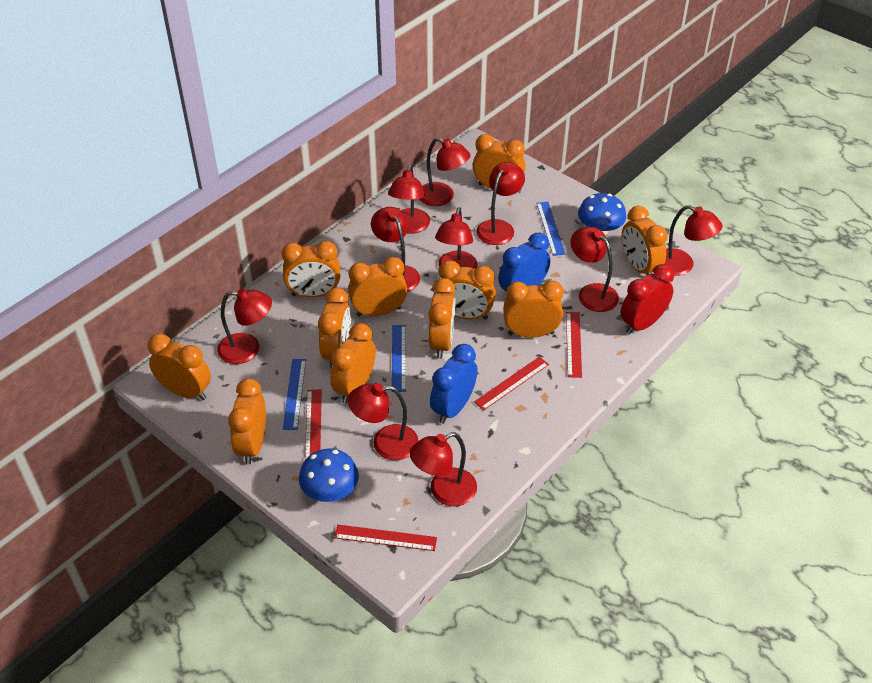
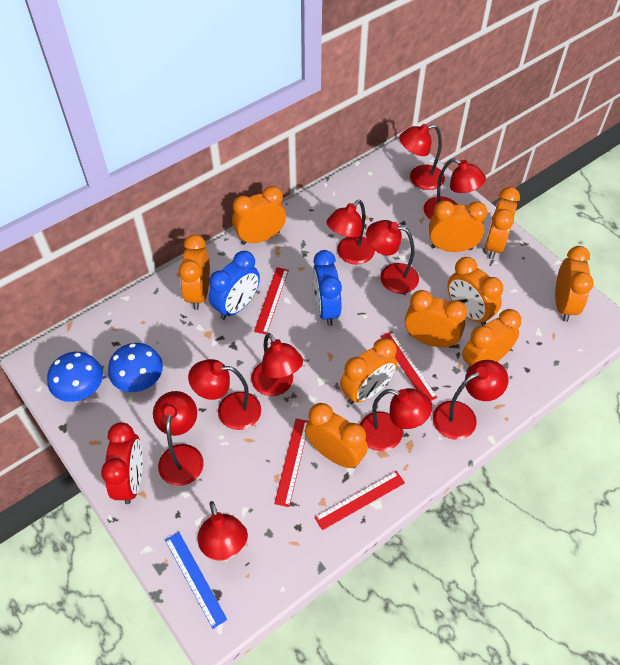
blue ruler: [283,359,306,430] [392,325,406,392] [537,202,565,256] = 3 -> [165,532,227,629] = 1
orange clock: [148,334,211,400] [228,378,266,465] [282,241,340,298] [318,288,351,368] [330,323,376,404] [348,257,407,317] [428,278,456,359] [439,260,496,320] [473,134,526,189] [503,281,564,338] [622,206,667,275] = 11 -> [179,234,210,310] [232,186,286,245] [305,403,368,469] [340,338,398,404] [405,290,467,348] [429,200,487,252] [447,257,503,326] [462,309,521,371] [485,187,520,259] [555,246,594,322] = 10

